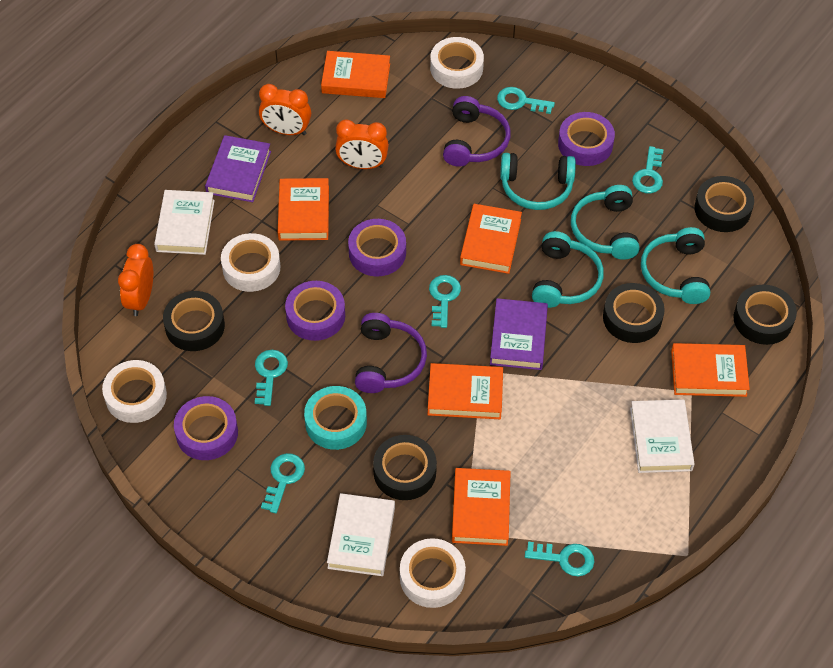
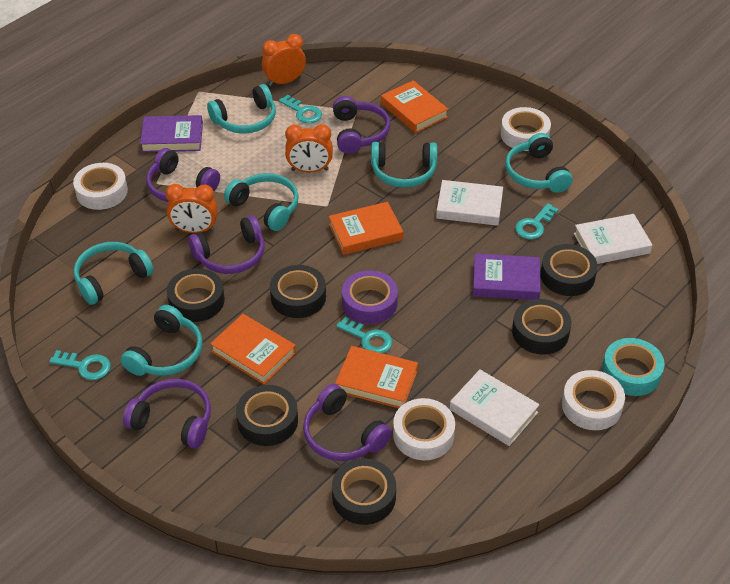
black tape: [163,291,225,351] [373,435,437,500] [603,283,665,343] [694,176,754,232] [734,285,797,345] = 5 -> [167,268,225,322] [236,385,298,446] [270,265,326,318] [332,459,396,525] [512,299,571,355] [540,244,598,296] = 6
orange book: [278,178,329,241] [321,51,390,98] [428,363,503,419] [452,468,511,546] [460,204,522,274] [671,343,750,397] = 6 -> [210,314,296,384] [329,202,403,255] [335,346,418,408] [381,80,448,133] = 4
purple headphones: [355,313,427,393] [443,96,511,167] = 2 -> [123,379,211,448] [146,148,220,202] [188,215,264,274] [303,384,392,461] [333,96,390,154] = 5
purple tape: [174,396,238,460] [285,281,345,341] [348,219,406,276] [558,112,615,166] = 4 -> [342,270,398,324] = 1
turquoise headphones: [500,153,576,210] [532,231,604,308] [571,185,640,260] [641,227,710,304] = 4 -> [74,242,154,305] [121,305,203,376] [207,84,276,134] [224,173,299,231] [371,142,438,188] [505,133,572,193] = 6
turquoise key: [255,350,288,406] [261,453,305,513] [429,275,461,328] [497,87,555,114] [525,542,594,576] [632,146,664,193] = 6 -> [49,350,111,380] [279,95,322,123] [336,317,392,353] [515,203,559,239] = 4

